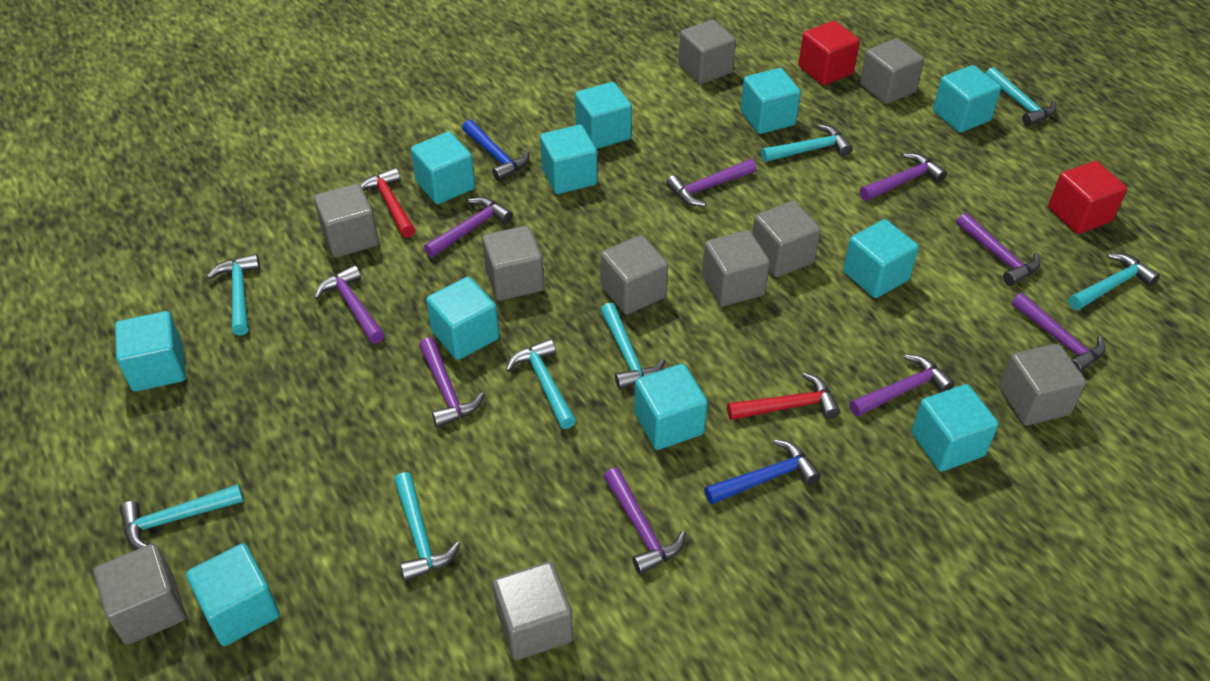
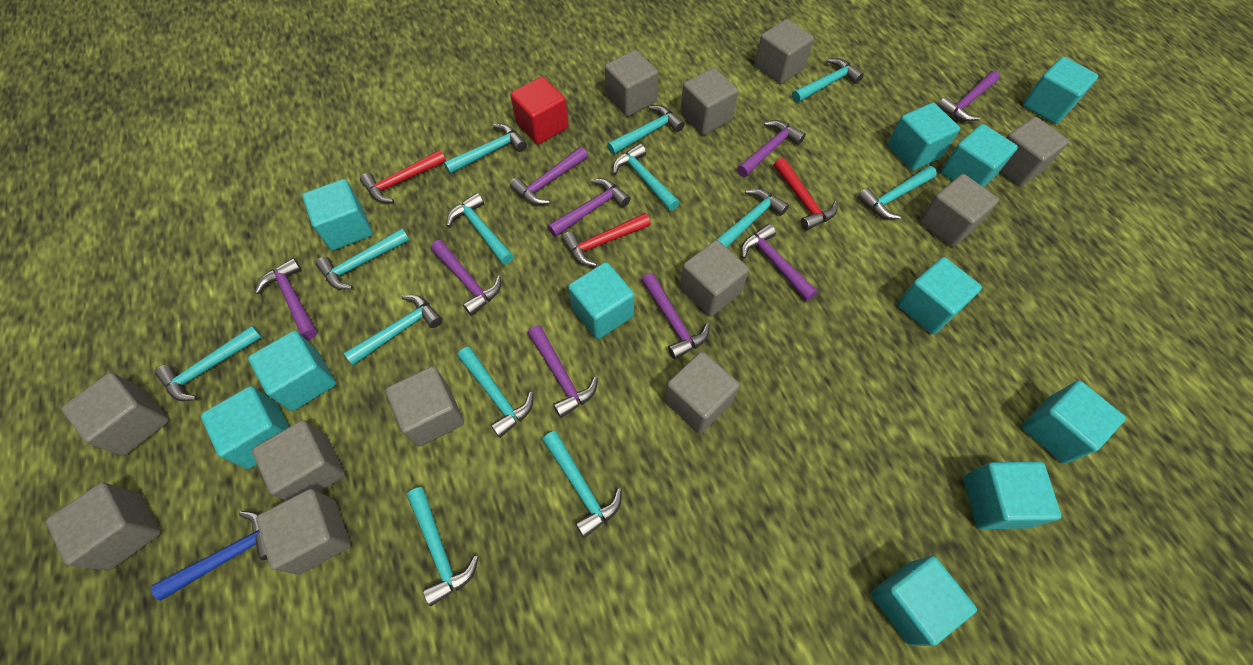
blue hammer: [462,120,530,181] [704,439,821,505] = 2 -> [151,511,267,601] = 1
grey cube: [93,544,186,645] [314,183,379,258] [482,225,544,301] [493,561,573,660] [601,235,668,315] [678,20,736,84] [702,230,770,306] [752,201,821,277] [860,38,924,104] [999,343,1086,426] = 10 -> [46,482,161,571] [61,373,169,456] [252,420,345,500] [256,489,351,575] [385,366,464,447] [605,50,658,116] [665,351,740,433] [680,68,738,135] [680,240,749,317] [755,19,814,84] [919,174,999,247] [1000,117,1069,187] = 12
red cube: [798,21,860,85] [1048,161,1127,234] = 2 -> [510,76,569,144] = 1
red hammer: [361,168,416,238] [727,372,840,420] = 2 -> [360,150,446,203] [562,213,651,267] [774,158,838,231] = 3
turquoise hammer: [120,484,244,549] [207,254,260,335] [394,472,460,581] [506,339,576,429] [600,303,665,390] [761,124,852,162] [985,67,1057,127] [1068,253,1160,310] = 8 -> [155,325,262,401] [316,228,409,290] [344,295,443,365] [407,487,479,606] [444,124,527,174] [447,193,513,265] [457,347,533,438] [542,431,622,538] [607,105,685,155] [613,144,680,211] [716,188,789,248] [792,58,864,103] [858,166,937,219] = 13

